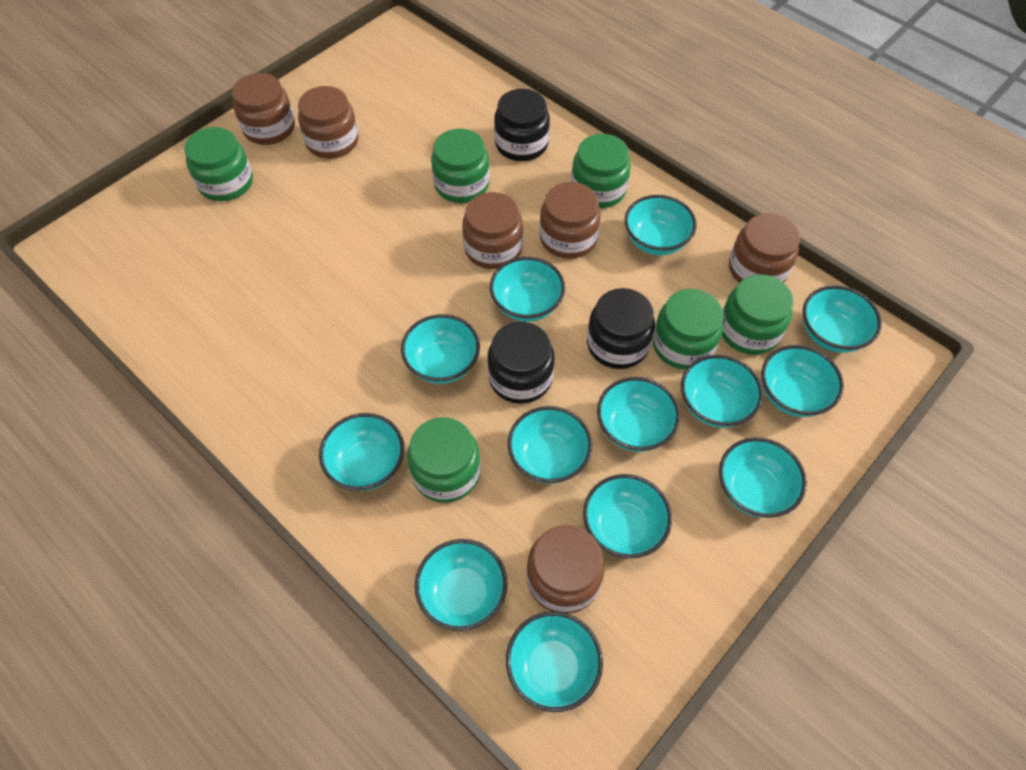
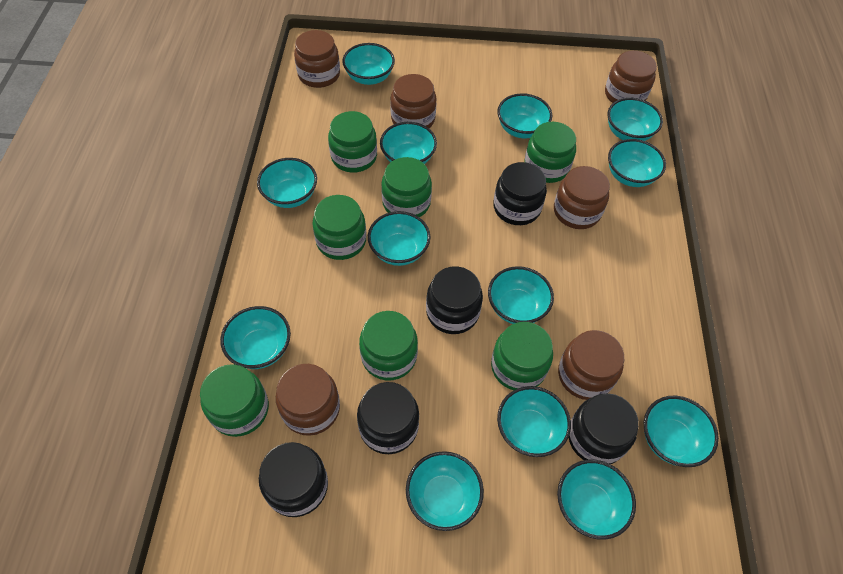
black jar: [487,322,555,404] [494,89,550,161] [587,288,655,369] = 3 -> [259,442,328,517] [357,382,419,454] [426,266,483,334] [493,162,547,225] [569,393,639,464] = 5
green jar: [184,127,253,201] [407,417,481,503] [431,129,490,203] [571,134,631,208] [653,289,724,370] [722,274,793,355] = 6 -> [200,364,269,437] [312,195,366,260] [328,111,377,173] [359,311,418,381] [381,157,432,217] [491,322,553,390] [524,122,576,183] = 7

